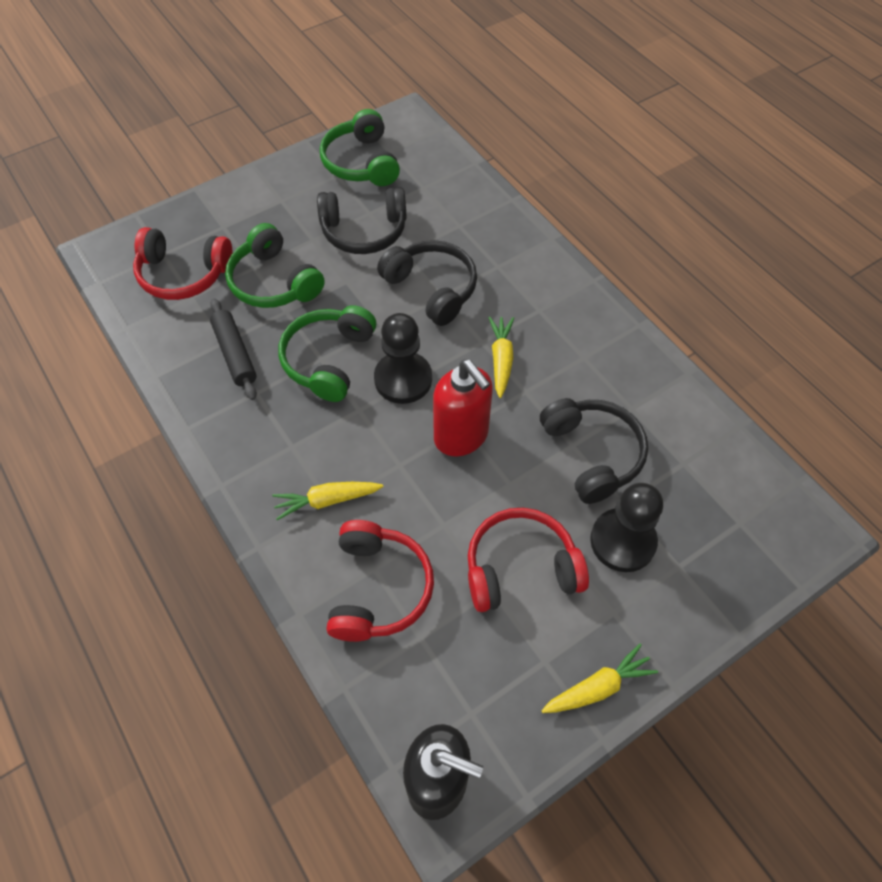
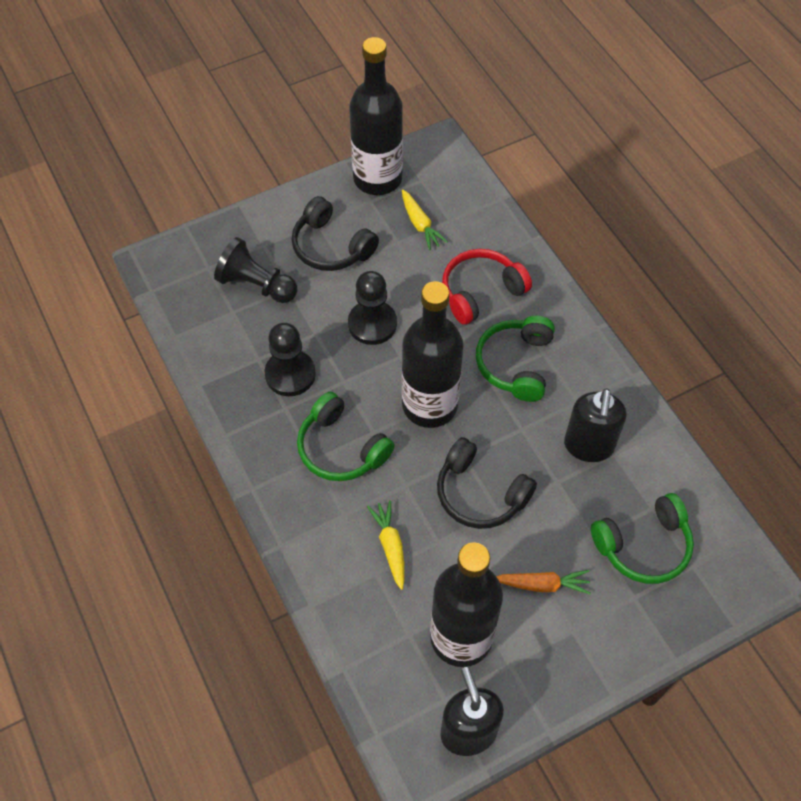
black bottle: none = 0 -> [349,37,403,195] [402,281,464,428] [430,542,503,667] = 3
black headphones: [317,187,407,254] [377,240,477,326] [540,398,648,504] = 3 -> [292,196,379,271] [437,437,537,529] = 2
black pawn: [374,313,432,404] [590,483,663,572] = 2 -> [214,237,297,303] [265,323,316,396] [348,271,397,345] = 3
black rolling pin: [210,298,257,400] = 1 -> none = 0
black soap dispenser: [403,724,483,820] = 1 -> [441,667,504,756] [564,388,627,462] = 2
orange carrot: none = 0 -> [496,570,591,594] = 1
red headphones: [133,227,233,300] [327,520,434,642] [468,508,589,612] = 3 -> [442,249,532,325] = 1
red soap dispenser: [433,360,493,456] = 1 -> none = 0
yellow carrot: [272,482,383,520] [488,317,514,398] [541,644,658,713] = 3 -> [367,500,404,590] [402,190,448,250] = 2

